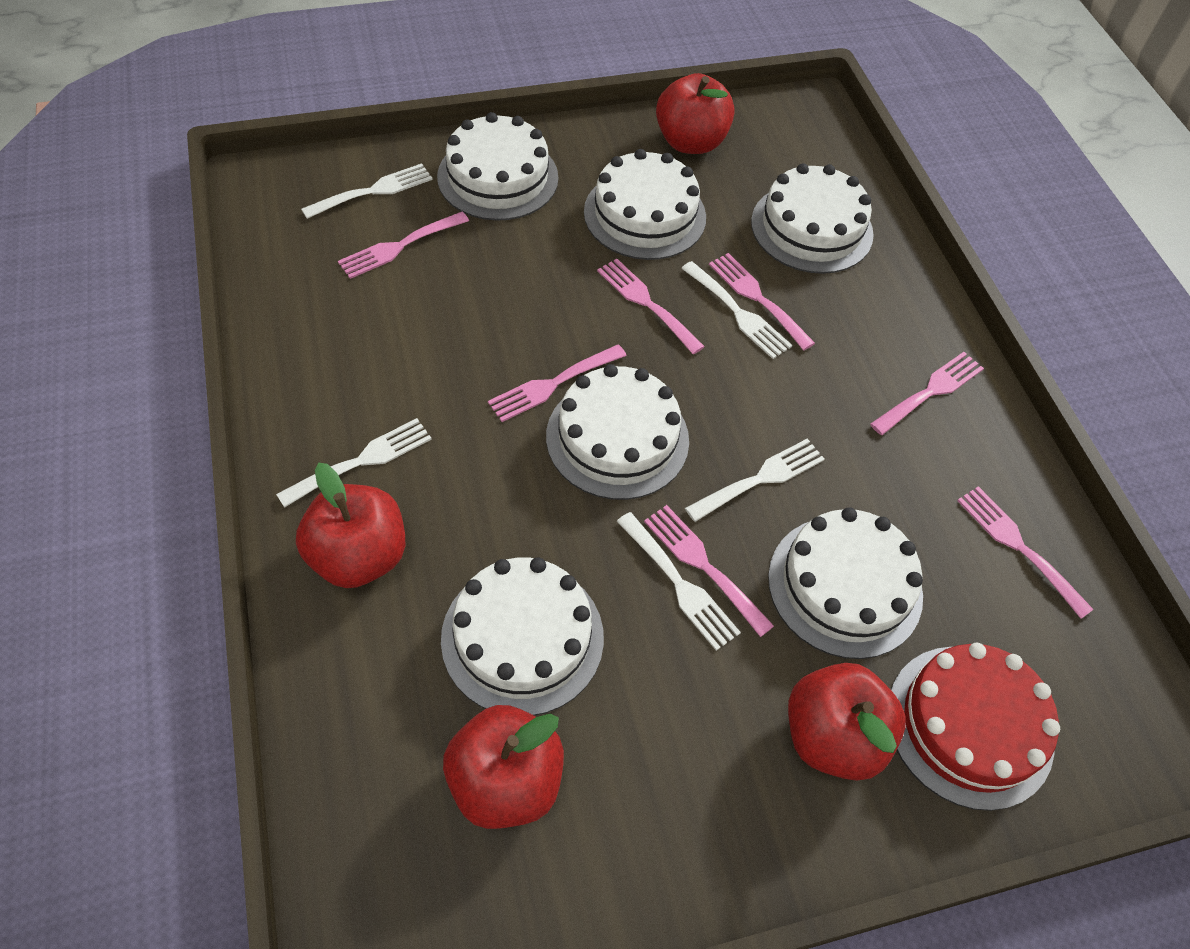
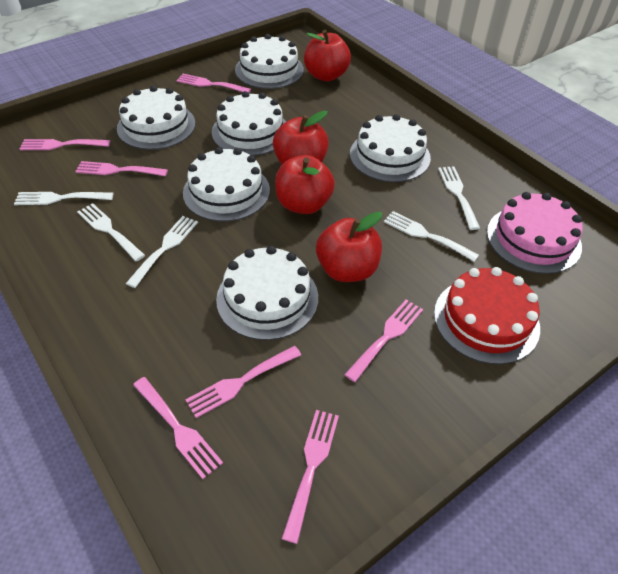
pink cake: none = 0 -> [487,192,583,274] = 1

